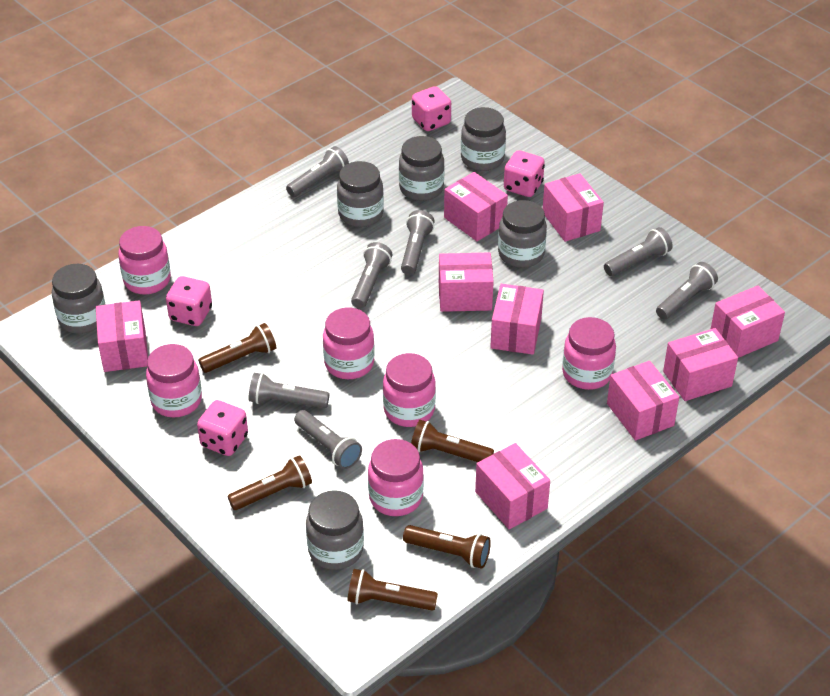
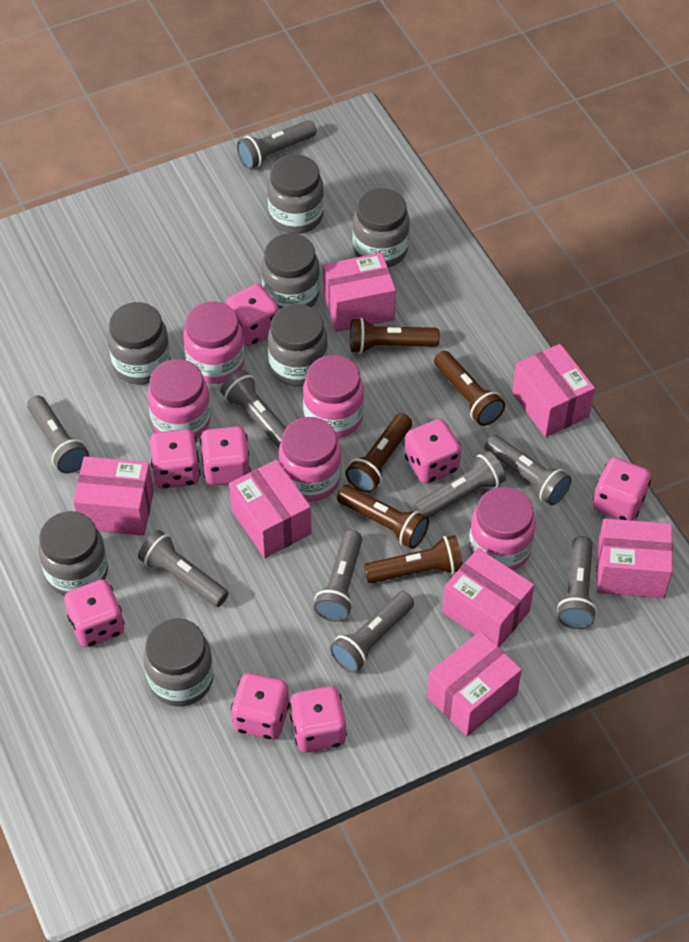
grey flashlight: [249,373,330,408] [286,146,349,197] [294,410,362,469] [351,242,392,308] [401,210,434,275] [604,227,673,276] [656,262,718,320] = 7 -> [27,396,89,473] [138,530,229,607] [220,370,286,448] [237,120,316,169] [314,530,362,622] [330,591,414,673] [414,451,506,518] [485,435,571,505] [557,536,597,629] = 9
grey jar: [52,264,105,334] [306,490,364,570] [337,161,384,227] [399,136,445,201] [461,107,506,171] [498,200,547,268] = 6 -> [38,511,108,596] [108,302,170,385] [144,618,214,707] [261,233,320,310] [268,155,324,234] [268,304,328,387] [353,188,410,268] = 7
pink box: [96,300,148,372] [439,252,494,312] [444,172,508,241] [475,443,550,529] [490,284,544,355] [543,173,604,242] [607,361,679,441] [663,328,738,401] [711,286,785,358] = 9 -> [73,456,154,536] [229,459,312,558] [323,253,396,332] [427,631,522,736] [442,548,534,647] [512,344,595,437] [597,518,673,598] = 7
pink dice: [166,276,212,326] [197,400,248,456] [412,86,451,131] [504,150,545,197] = 4 -> [64,579,125,647] [149,429,201,489] [200,426,251,486] [226,284,279,346] [231,673,290,740] [290,686,347,753] [405,419,461,484] [593,457,651,521] = 8
pink jar: [118,226,171,295] [146,344,202,417] [323,308,375,379] [368,439,424,516] [383,353,436,427] [562,317,616,390] = 6 -> [147,359,211,438] [183,302,245,384] [279,417,341,502] [303,355,364,438] [469,487,536,571] = 5

